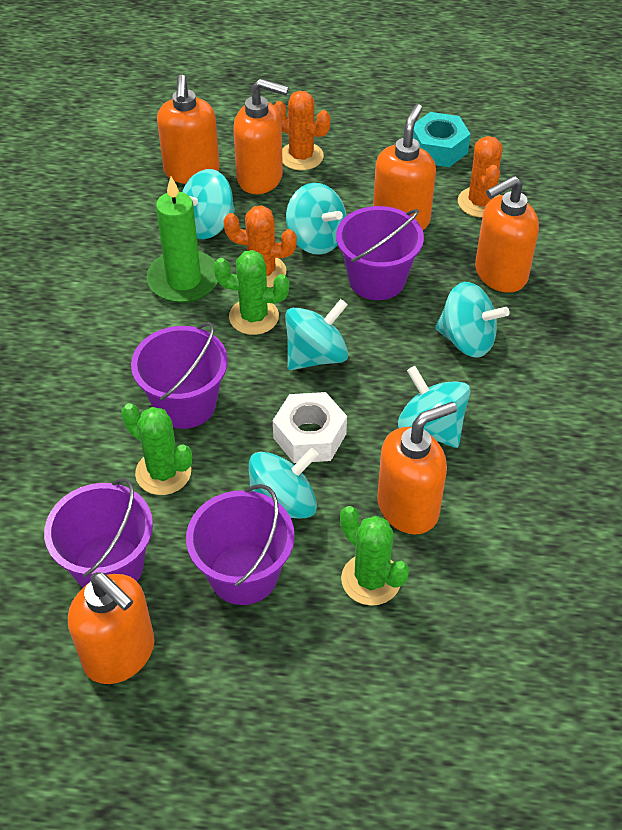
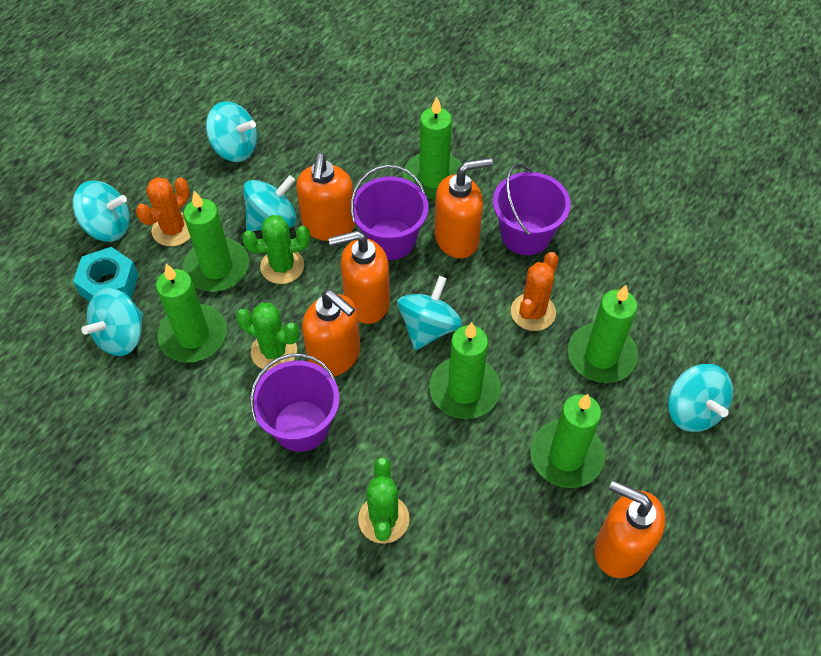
green candle: [147,176,218,303] = 1 -> [156,264,227,363] [183,191,249,292] [403,97,462,199] [429,322,501,419] [530,394,605,488] [568,285,638,383] = 6
orange cactus: [224,205,297,287] [274,91,330,170] [458,136,503,217] = 3 -> [136,177,191,246] [511,252,558,331] = 2
orange soap dispenser: [68,572,155,684] [157,74,220,184] [234,78,289,194] [373,104,436,230] [377,402,457,534] [475,176,539,293] = 6 -> [296,153,356,241] [302,290,360,376] [328,231,390,324] [434,158,493,258] [594,480,666,578] = 5
purple bucket: [44,478,153,588] [131,322,228,429] [186,484,295,605] [336,206,424,300] = 4 -> [250,353,340,452] [351,165,429,260] [493,164,571,255] = 3
white nut: [273,392,347,463] = 1 -> none = 0

